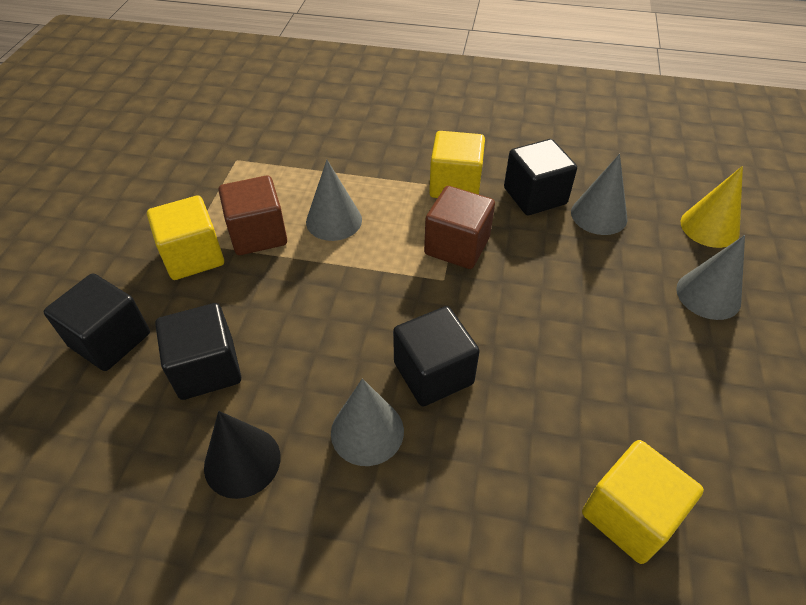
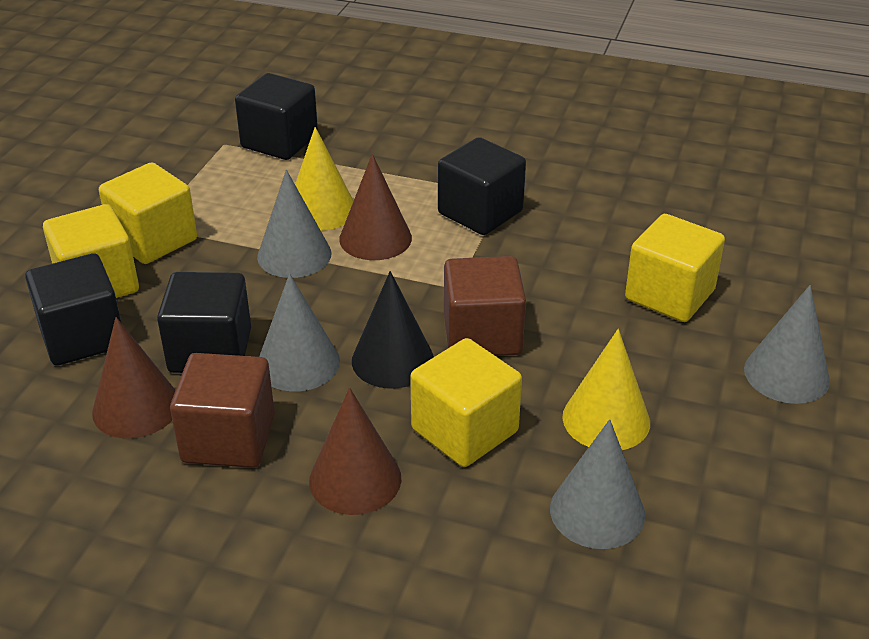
brown cone: none = 0 -> [92,317,176,439] [309,388,401,515] [339,154,412,260] = 3
yellow cone: [681,166,743,248] = 1 -> [295,127,354,231] [562,329,650,450] = 2
yellow cube: [147,195,224,280] [429,131,485,198] [582,440,704,564] = 3 -> [43,204,139,298] [99,162,197,264] [410,338,522,467] [625,214,725,322] = 4

